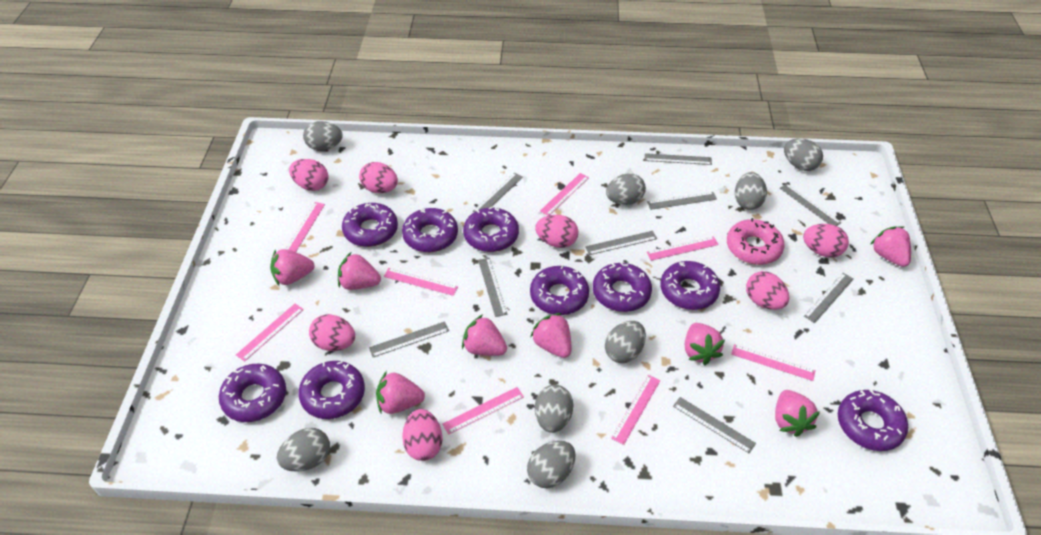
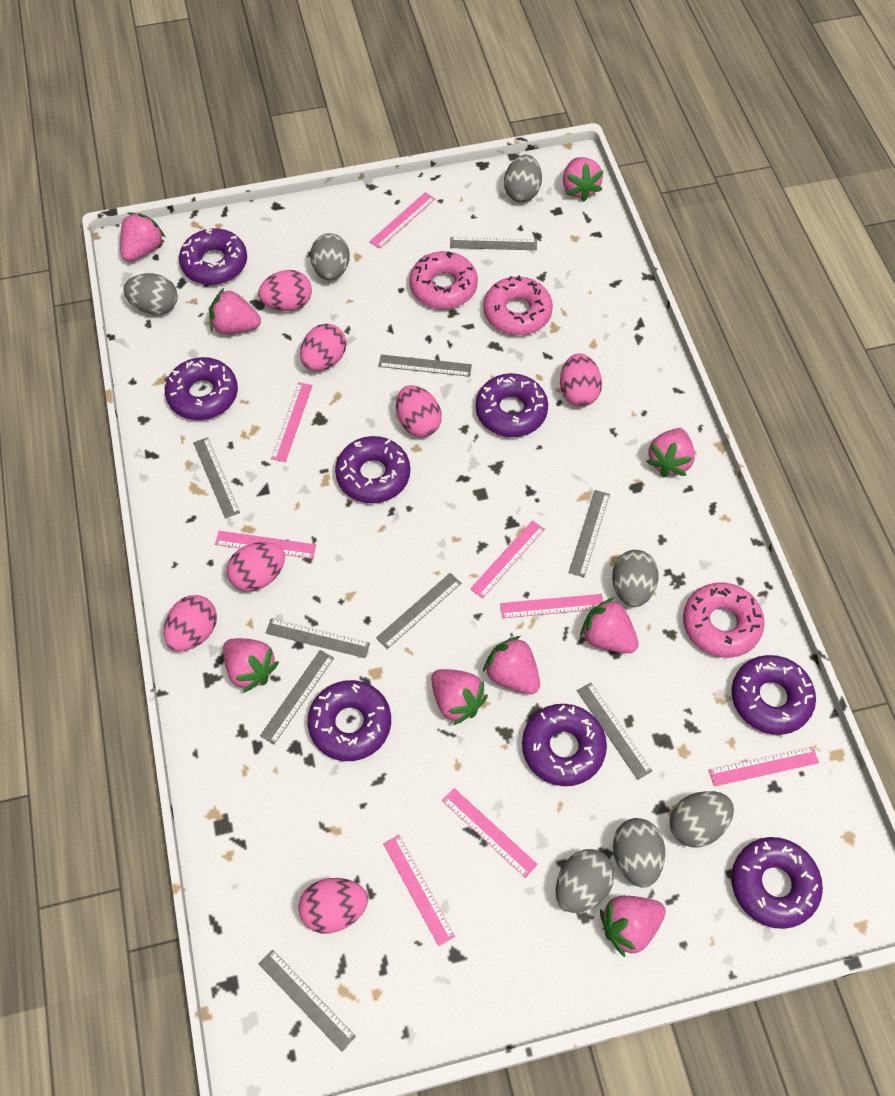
grey egg: [277,428,330,472] [303,121,343,151] [527,441,575,488] [535,385,574,433] [605,321,646,363] [606,173,646,205] [735,172,767,210] [784,138,823,171] = 8 -> [123,273,178,315] [310,233,350,280] [504,155,542,202] [556,849,615,913] [612,550,659,607] [613,818,665,888] [670,791,734,848] = 7
pink donut: [727,218,785,265] = 1 -> [410,251,478,309] [483,275,553,335] [683,582,765,658] = 3
pink strawberry: [270,249,315,285] [338,252,381,290] [376,371,425,414] [462,315,507,356] [530,313,571,358] [685,323,725,365] [775,390,820,437] [870,226,911,267] = 8 -> [120,213,166,261] [209,288,261,334] [223,638,279,693] [431,669,488,725] [483,636,540,694] [563,157,604,201] [580,598,639,653] [600,896,666,957] [646,428,695,477] = 9
purple donut: [219,363,286,422] [298,361,365,419] [342,203,398,247] [402,208,458,252] [463,206,519,252] [530,265,589,315] [593,262,652,312] [660,261,720,310] [838,389,908,451] = 9 -> [165,357,238,420] [179,228,247,285] [308,680,391,761] [335,436,410,503] [475,373,548,437] [522,704,607,786] [731,837,823,929] [732,655,816,735] = 8

